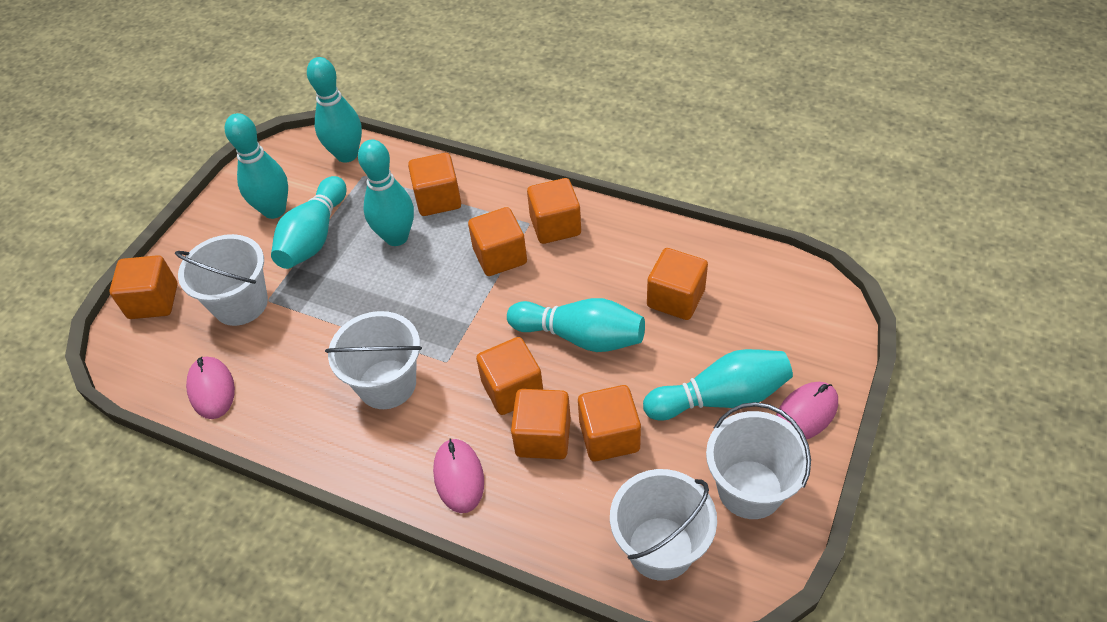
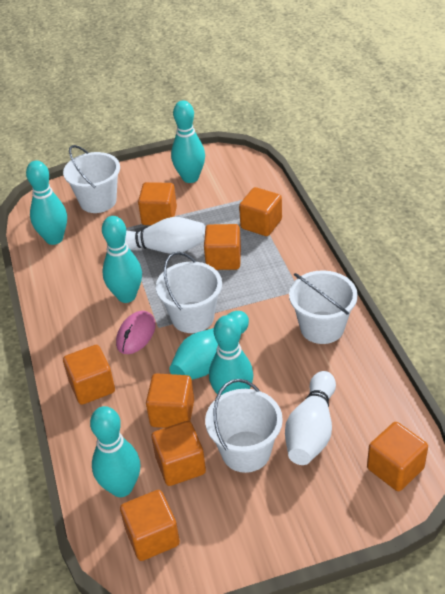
pink mouse: [186,356,235,419] [433,438,484,513] [776,382,838,440] = 3 -> [116,311,156,354] = 1
white bowling pin: none = 0 -> [125,217,205,254] [285,371,336,465] = 2

